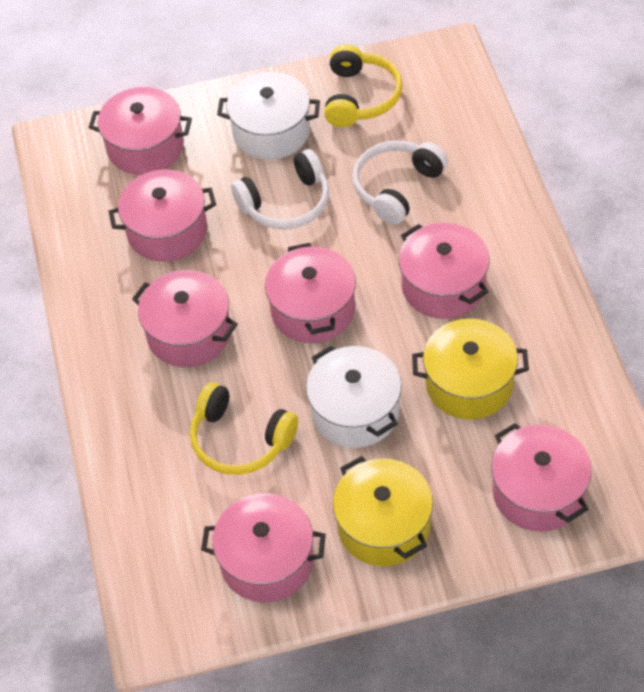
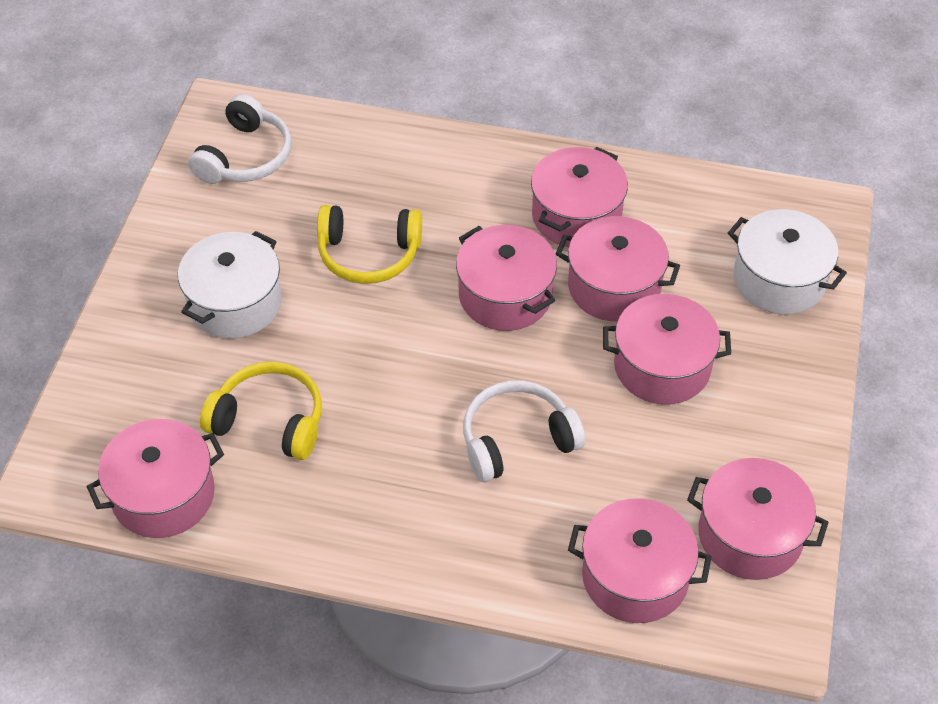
yellow pot: [333,456,433,566] [412,319,529,420] = 2 -> none = 0

